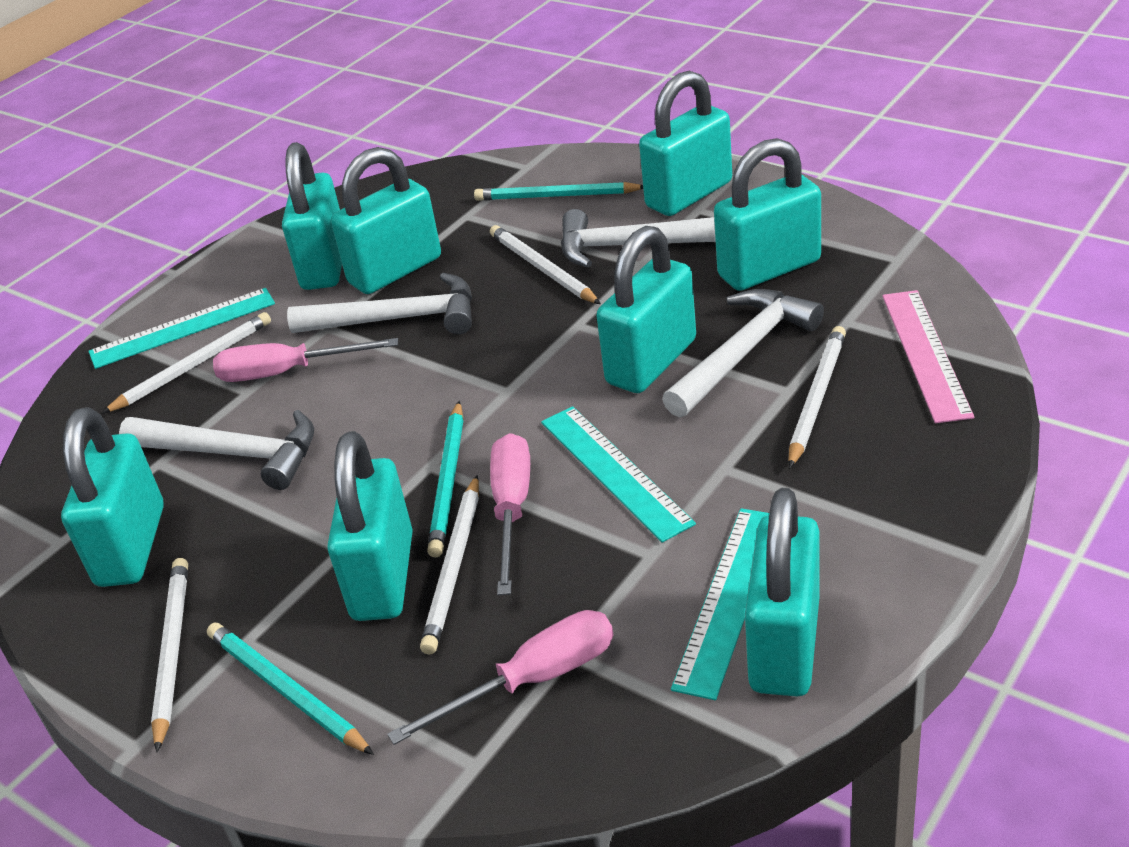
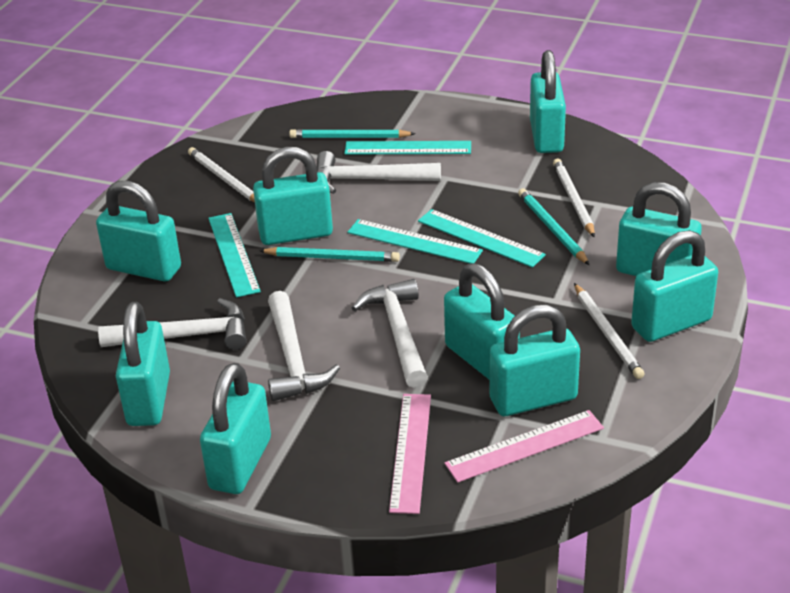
pink ruler: [882,290,974,423] = 1 -> [389,394,431,514] [444,410,604,483] = 2
pink screwdriver: [213,338,398,382] [388,610,613,745] [490,433,530,595] = 3 -> none = 0
turquoise padlock: [61,407,164,587] [282,142,342,290] [327,431,413,621] [331,147,441,294] [596,226,696,393] [639,71,732,216] [714,138,821,291] [745,488,820,697] = 8 -> [96,181,181,281] [116,302,170,426] [200,363,271,494] [253,147,333,245] [444,263,520,380] [490,305,580,416] [530,50,566,153] [616,182,702,276] [631,230,718,342] = 9
turquoise ruler: [89,288,275,369] [541,406,696,543] [671,508,769,700] = 3 -> [208,213,261,297] [344,141,471,154] [347,219,483,264] [418,209,546,268] = 4
white pencil: [102,312,271,414] [151,558,188,752] [420,475,479,654] [490,225,601,304] [788,326,846,469] = 5 -> [188,147,255,202] [553,158,595,238] [574,283,645,379] = 3

